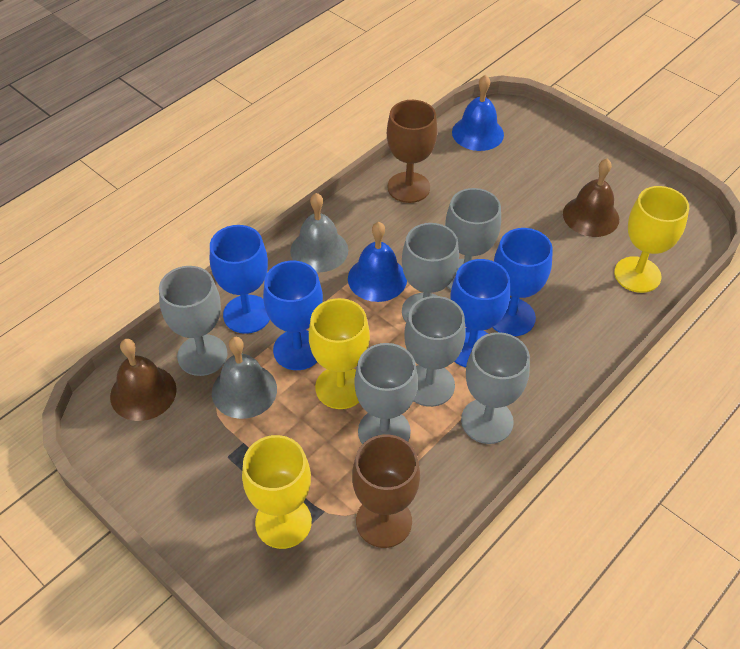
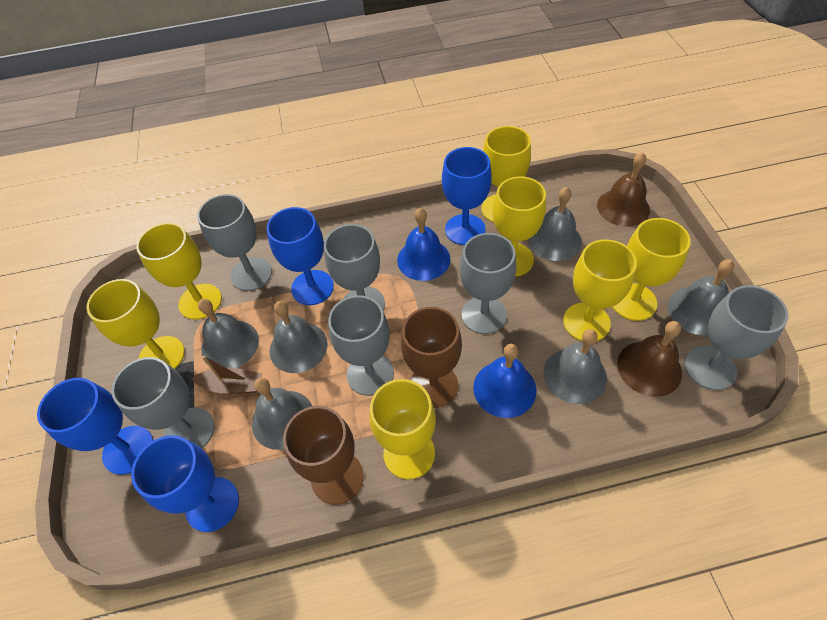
brown boat: none = 0 -> [191,356,262,394] = 1
grey bell: [212,337,277,419] [290,193,348,272] = 2 -> [198,299,259,368] [252,378,312,450] [270,301,328,373] [528,187,582,261] [544,329,607,404] [668,259,734,336] = 6
yellow goblet: [242,435,312,549] [309,298,370,409] [614,186,689,293] = 3 -> [87,279,185,369] [136,223,222,320] [370,379,436,479] [482,126,531,223] [493,176,546,276] [563,239,637,341] [612,218,691,321] = 7

